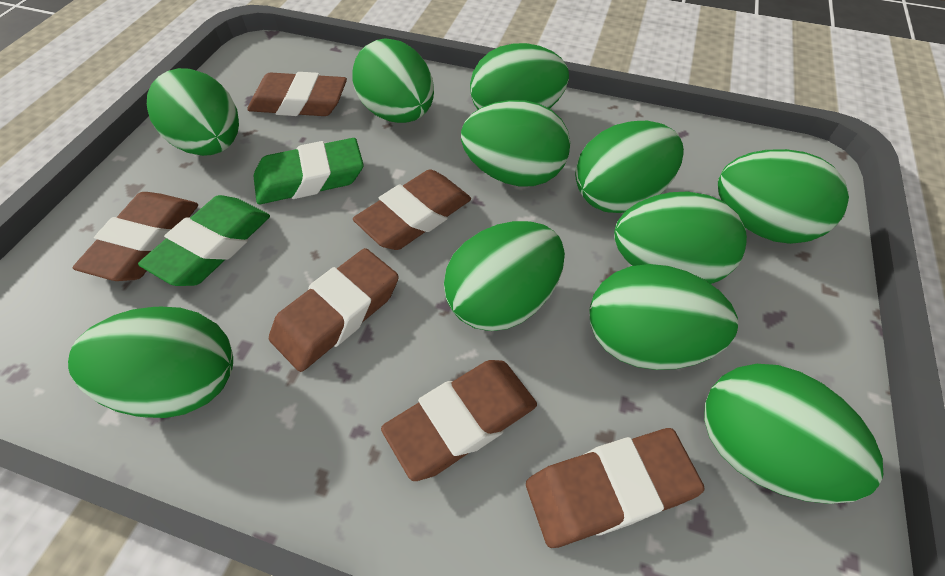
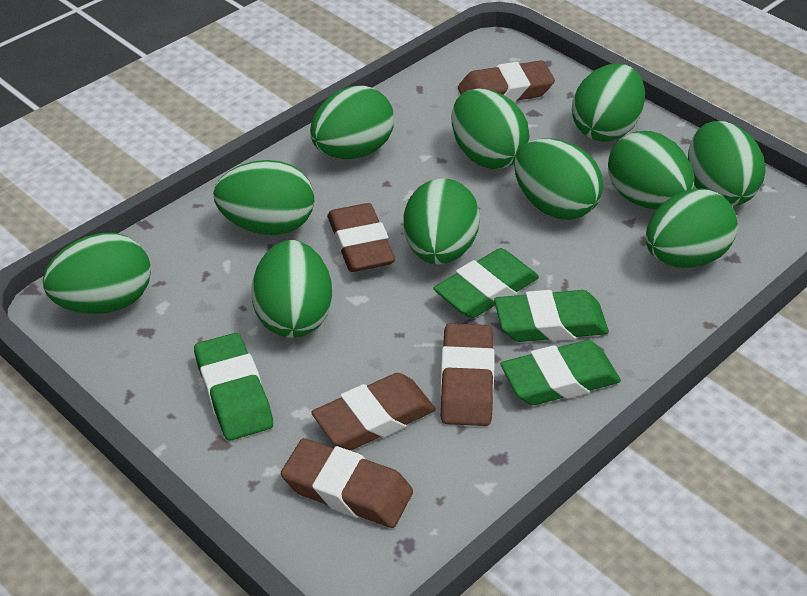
brown eraser: [73,192,198,281] [247,72,347,116] [269,248,399,372] [353,170,471,250] [381,360,537,481] [526,428,705,548] = 6 -> [281,438,413,528] [311,373,436,450] [327,203,395,272] [440,323,495,426] [458,60,555,102] = 5
green eraser: [138,195,270,286] [254,138,364,204] = 2 -> [194,333,273,441] [433,248,539,318] [494,290,609,342] [500,340,621,405] = 4

